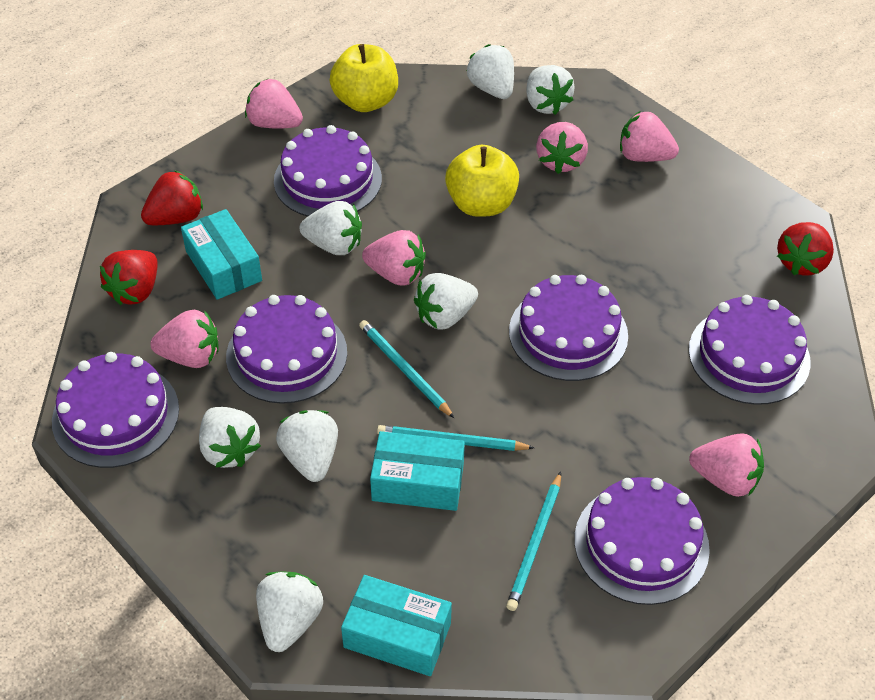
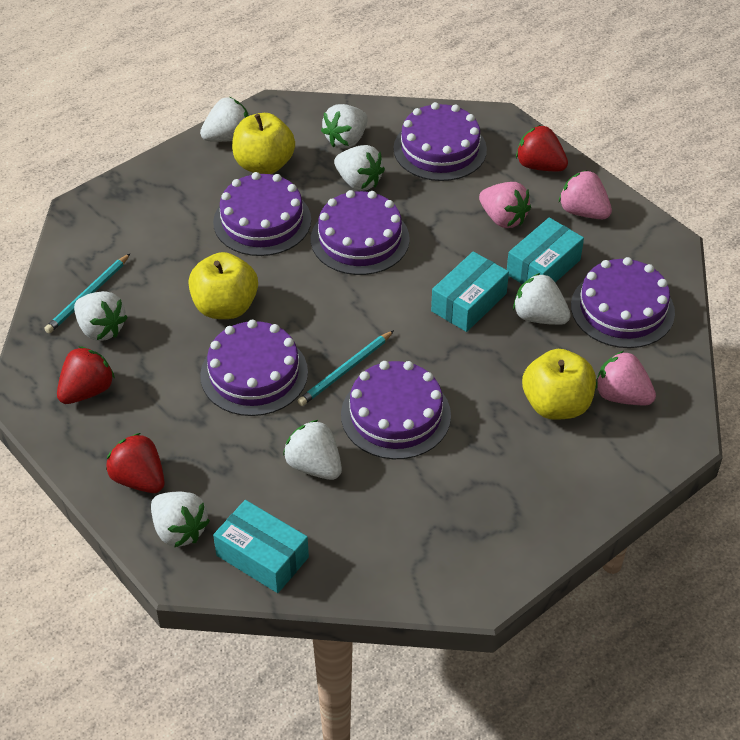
pink strawberry: [150,310,219,368] [245,78,303,129] [362,230,426,285] [536,122,588,174] [620,111,679,162] [689,433,764,497] = 6 -> [479,182,531,228] [559,170,612,219] [595,351,656,405] = 3
turquoise pencil: [359,320,454,418] [377,425,534,451] [506,472,561,611] = 3 -> [44,254,130,333] [298,330,394,406] = 2
yellow apple: [330,44,398,112] [445,145,519,217] = 2 -> [188,252,258,319] [232,113,295,174] [522,349,596,420] = 3

